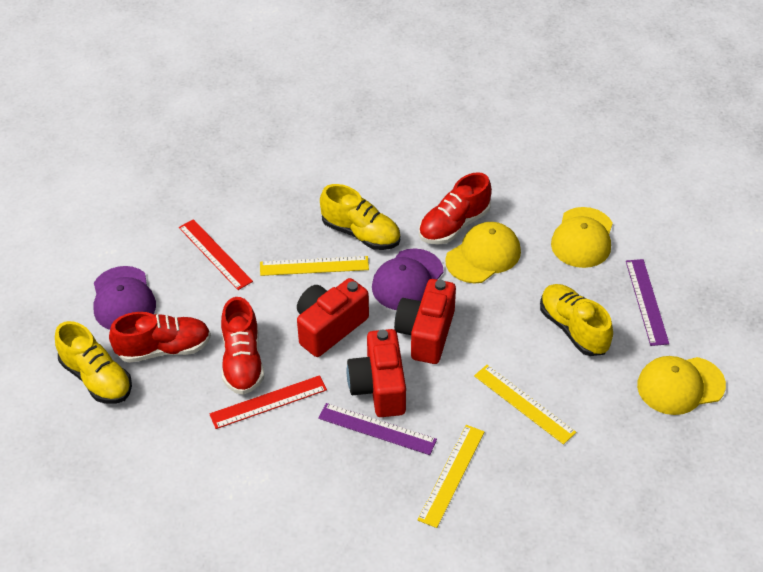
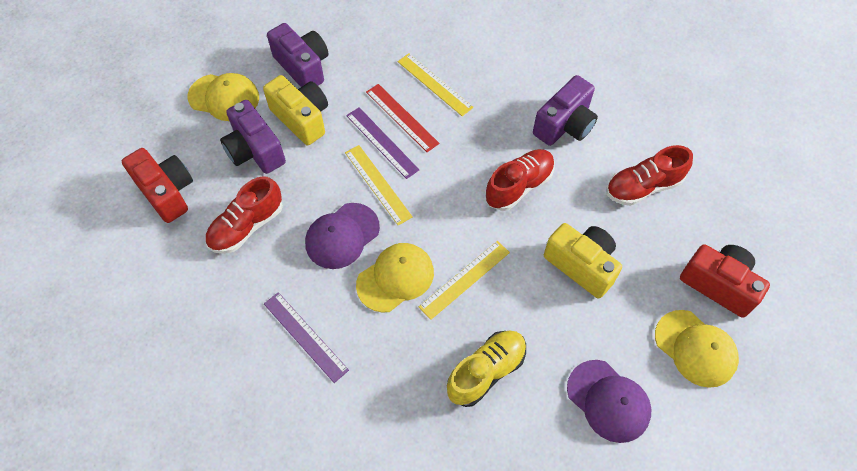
purple camera: none = 0 -> [220,100,286,174] [267,23,328,87] [533,75,598,146] = 3
red camera: [297,278,369,357] [347,329,406,417] [394,279,456,364] = 3 -> [122,148,193,223] [680,244,770,318] = 2
red ruler: [179,219,253,290] [210,375,327,429] = 2 -> [366,84,439,152] = 1
yellow camera: none = 0 -> [263,75,328,145] [544,223,622,298] = 2
yellow shoe: [55,321,132,404] [320,184,401,250] [540,284,613,356] = 3 -> [447,331,526,407] = 1

